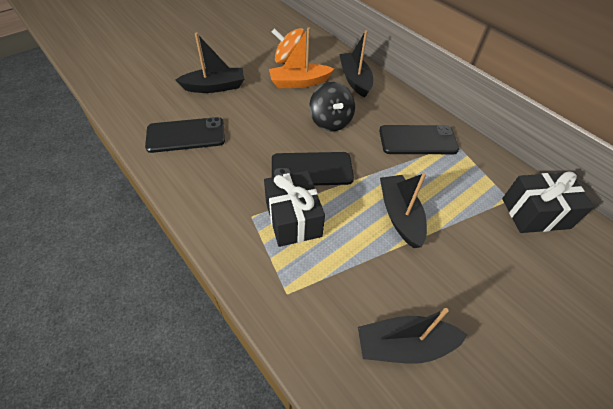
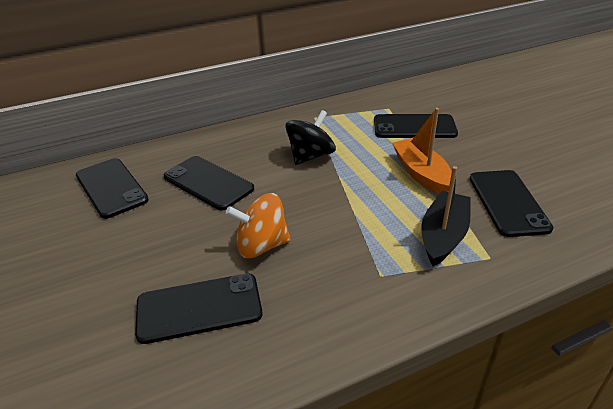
black boat: [176,32,244,93] [339,30,373,98] [358,308,468,364] [380,173,427,248] = 4 -> [421,166,471,266] = 1
black gift: [264,170,325,247] [502,171,594,233] = 2 -> none = 0
black phone: [145,117,225,153] [272,152,354,185] [379,125,459,154] = 3 -> [76,158,149,219] [135,273,263,344] [164,156,254,211] [374,114,458,138] [470,170,553,237] = 5

